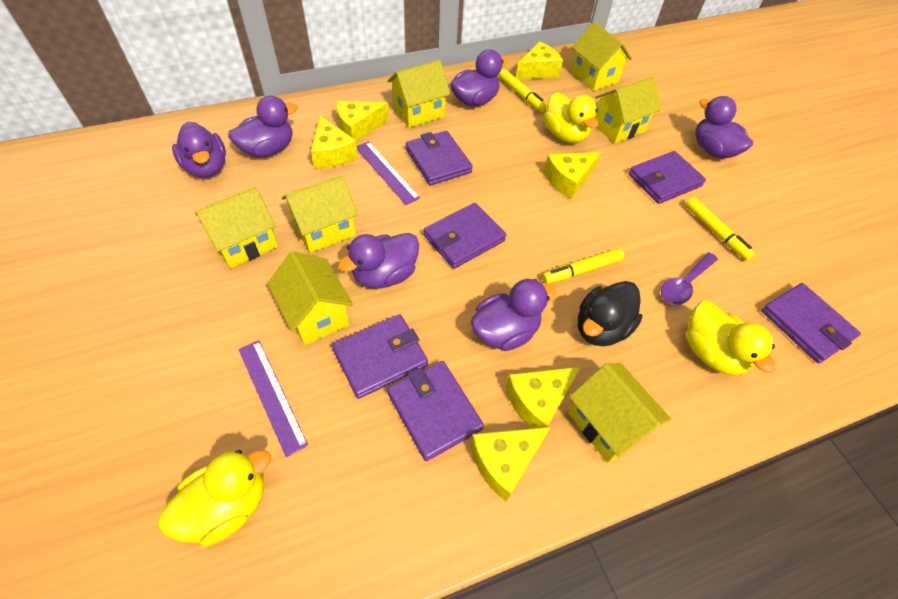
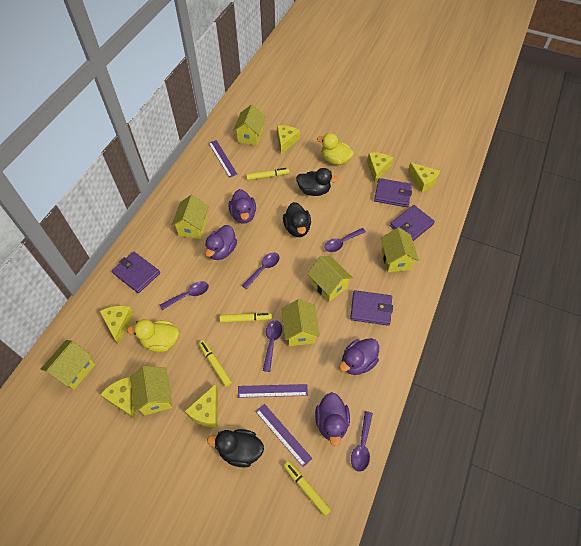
black duck: [578,281,643,346] = 1 -> [207,429,264,467] [283,202,311,237] [296,168,338,196] = 3
purple duck: [172,122,226,178] [228,96,298,157] [338,233,419,289] [450,49,508,107] [471,279,557,351] [695,96,753,159] = 6 -> [205,225,237,260] [228,189,256,223] [315,392,350,447] [339,338,379,375] = 4
purple ruler: [238,340,308,457] [357,141,420,205] = 2 -> [209,140,238,178] [238,384,308,398] [255,404,313,467] = 3
purple spoon: [661,252,718,305] = 1 -> [160,281,209,310] [242,252,280,289] [263,320,282,372] [324,228,366,252] [351,411,373,472] = 5
purple wallet: [332,314,428,399] [387,361,484,461] [405,131,473,185] [423,203,506,269] [628,151,706,204] [761,283,861,363] = 6 -> [112,252,160,293] [350,290,393,326] [374,178,412,207] [390,205,435,241] = 4
yellow duck: [158,450,271,547] [544,92,598,143] [686,301,775,376] = 3 -> [127,319,179,352] [317,133,354,165] = 2
yellow marker: [499,69,547,112] [542,248,624,284] [686,197,755,261] = 3 -> [199,340,232,387] [219,312,272,323] [246,168,290,180] [284,461,331,516] = 4

